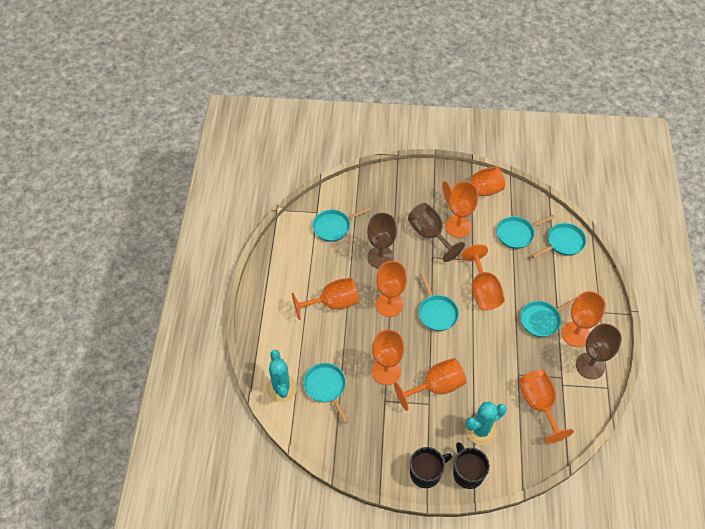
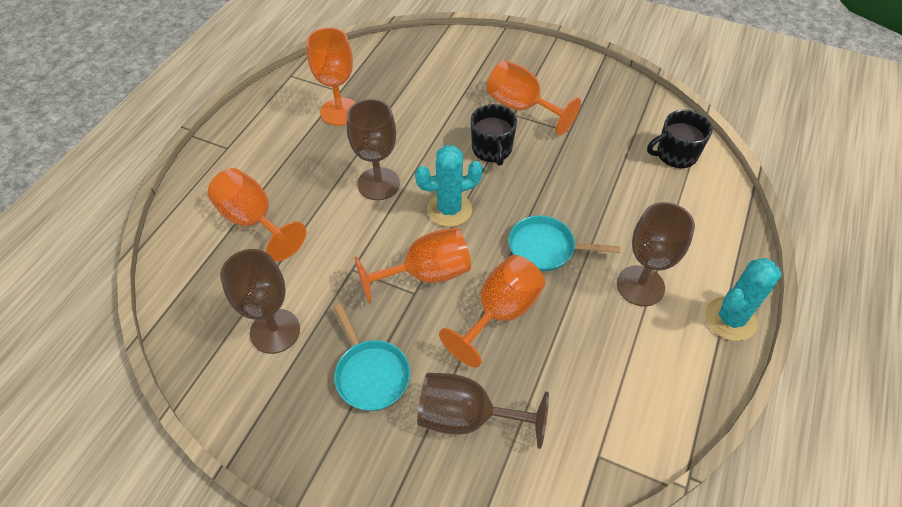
brown goblet: [367,213,397,269] [408,203,465,262] [576,324,622,379] = 3 -> [220,249,300,354] [347,99,400,200] [417,373,549,449] [617,202,695,306] = 4
orange goblet: [292,277,359,320] [372,329,404,385] [376,261,407,317] [394,358,466,411] [442,167,505,205] [445,181,478,238] [461,244,505,310] [519,369,574,444] [562,291,606,347] = 9 -> [207,168,306,261] [306,27,356,126] [354,228,471,304] [439,255,545,368] [486,60,581,135] = 5
turquoise pan: [303,363,349,424] [313,206,371,242] [418,273,459,331] [496,215,555,249] [520,297,577,337] [531,223,586,258] = 6 -> [334,304,410,411] [509,215,620,271] = 2

